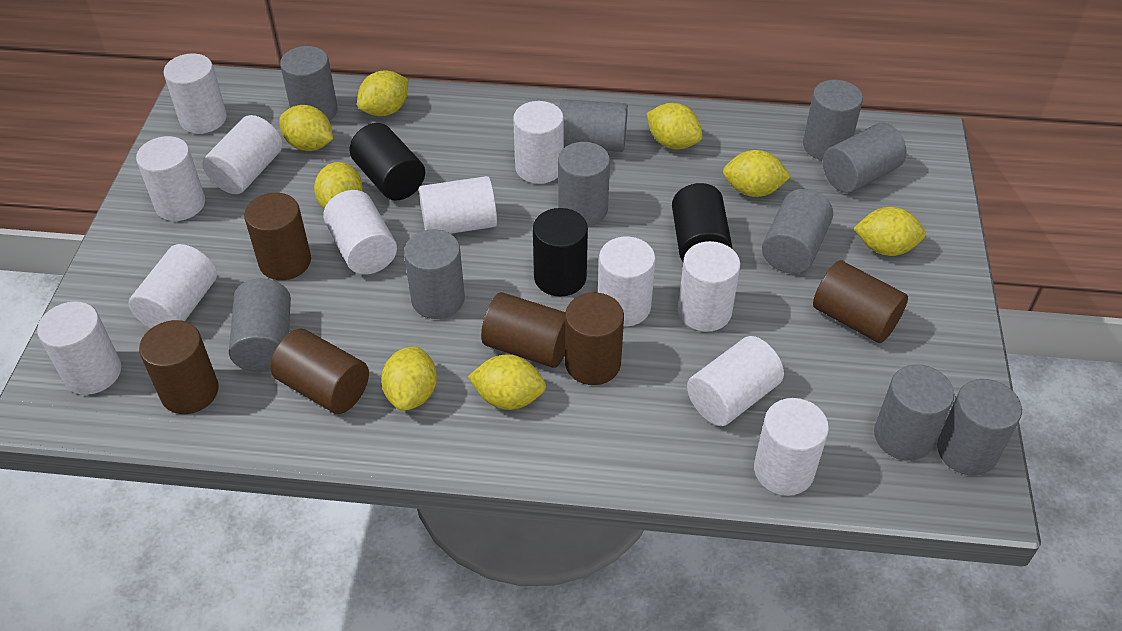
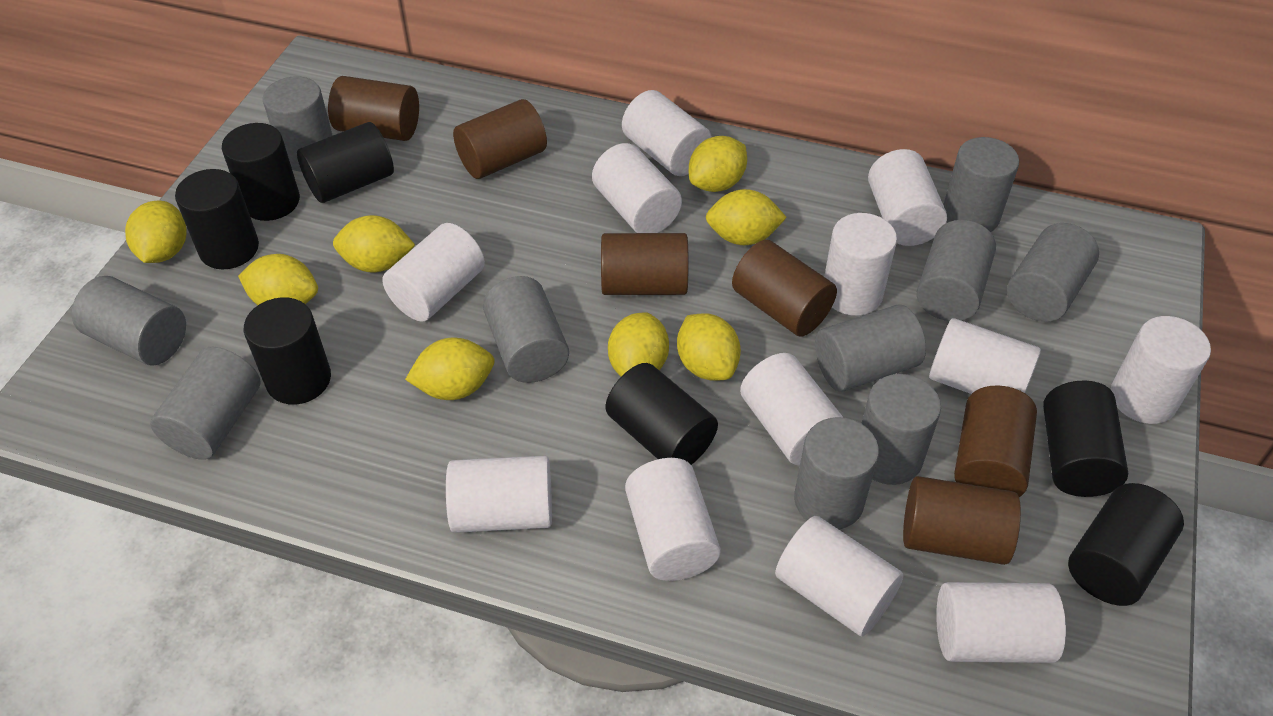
black cylinder: [349,123,425,201] [533,208,588,297] [672,183,732,261] = 3 -> [175,169,259,269] [222,123,300,221] [244,297,331,405] [297,122,394,203] [605,363,718,465] [1043,381,1128,497] [1068,483,1184,606] = 7

